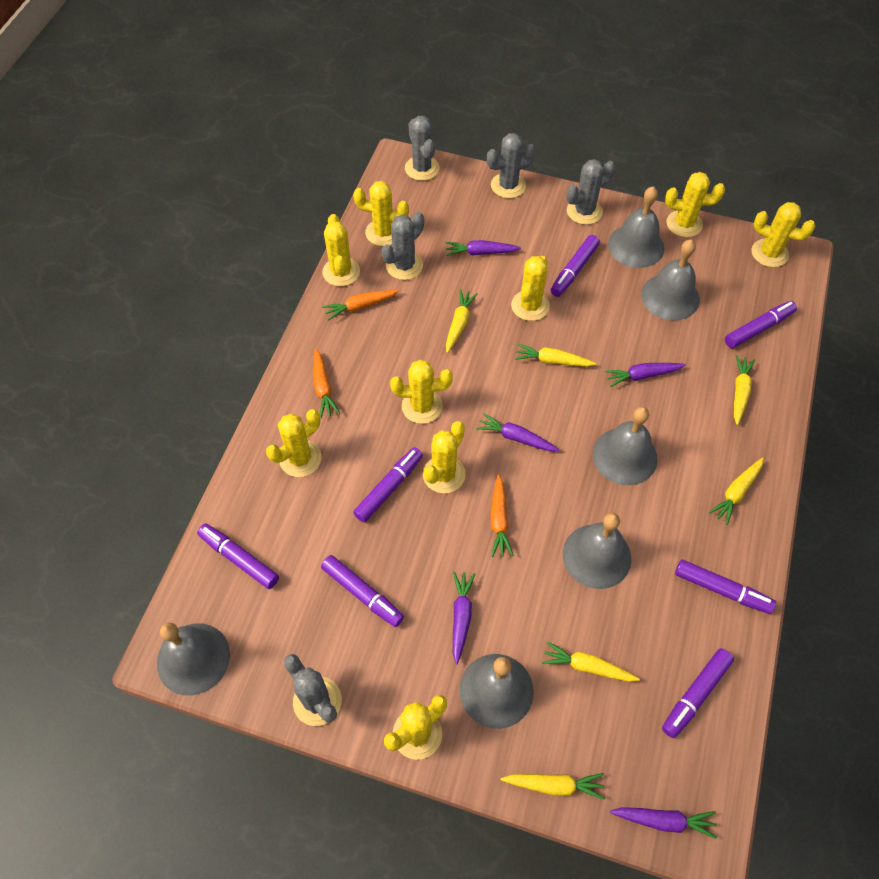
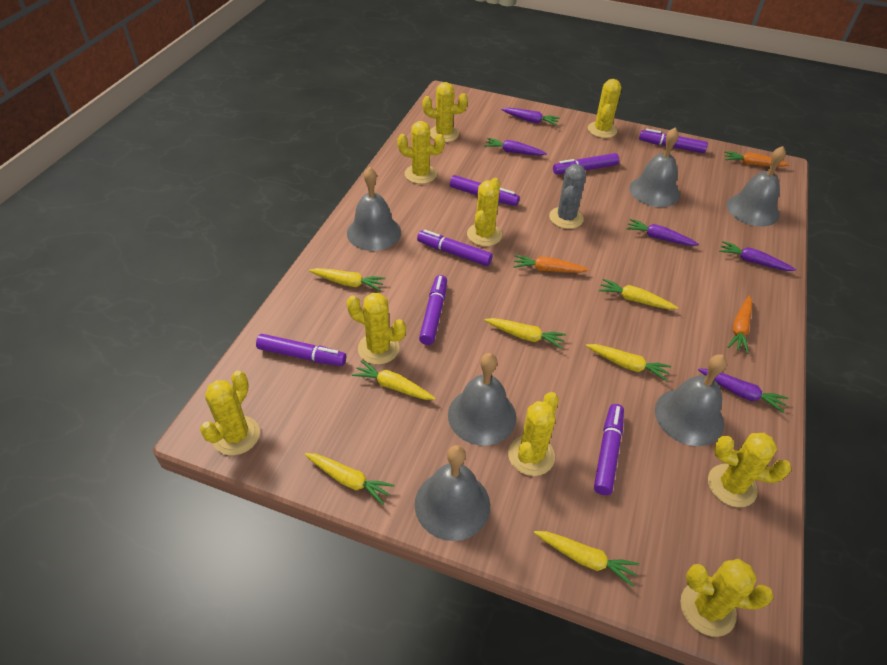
grey cactus: [284,654,342,726] [381,212,424,280] [405,116,439,181] [487,133,536,198] [566,159,615,225] = 5 -> [549,164,586,229] = 1
yellow carrot: [446,289,478,353] [501,773,605,800] [515,344,597,367] [542,642,640,682] [709,458,764,525] [734,355,755,425] = 6 -> [305,453,394,505] [309,268,385,291] [352,360,436,400] [484,318,566,349] [534,531,639,587] [586,344,671,381] [599,279,678,309] = 7

